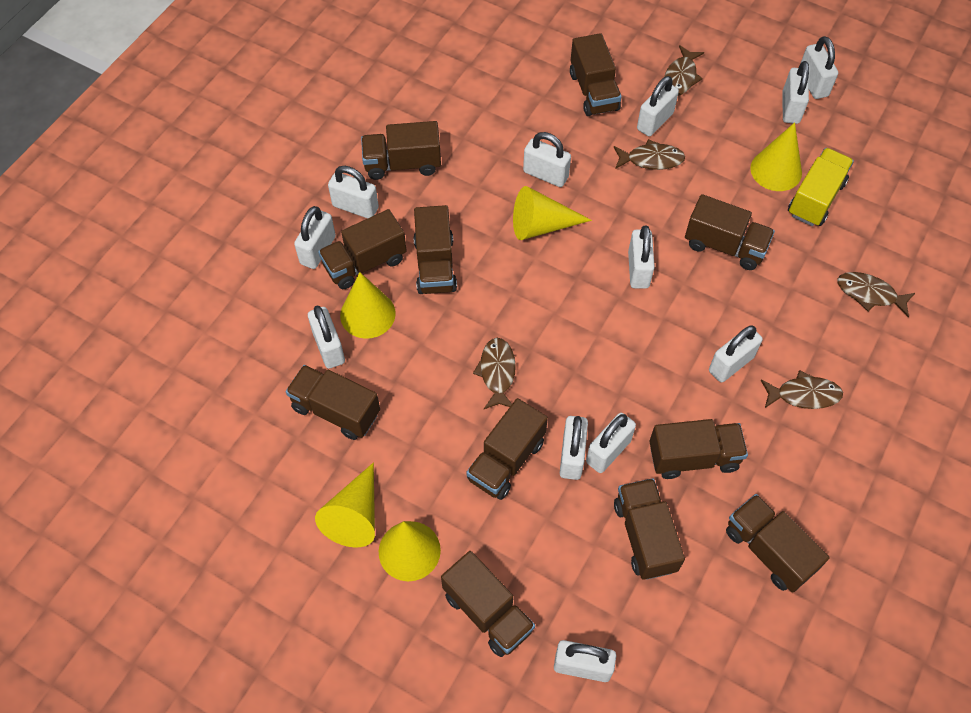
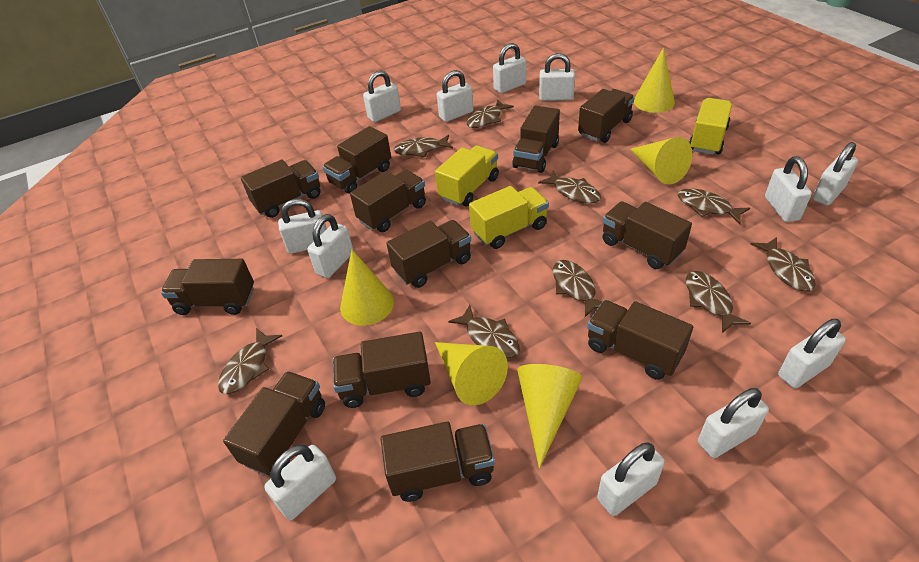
brown fish: [473,338,516,409] [614,139,685,170] [664,45,704,96] [761,370,843,409] [837,272,915,317] = 5 -> [218,328,282,394] [394,135,453,157] [448,305,520,358] [466,99,514,128] [538,170,601,204] [553,260,602,317] [678,188,750,224] [686,271,751,333] [751,237,816,291] = 9
brown truck: [286,365,380,440] [318,209,407,289] [361,121,441,180] [413,205,457,294] [441,551,535,657] [467,398,548,500] [570,33,622,116] [614,478,685,580] [649,419,748,479] [685,194,775,270] [726,494,830,593] = 11 -> [161,259,254,315] [223,371,325,476] [241,160,320,218] [323,126,391,194] [333,331,431,408] [350,170,426,232] [381,422,495,502] [386,220,471,288] [512,105,560,173] [578,89,635,143] [587,300,693,380] [602,202,692,269] = 12
yellow truck: [788,148,854,226] = 1 -> [435,145,499,206] [469,186,549,249] [689,98,732,155] = 3

